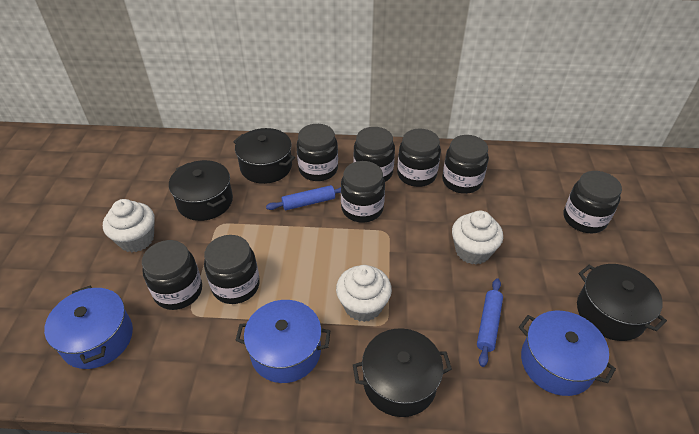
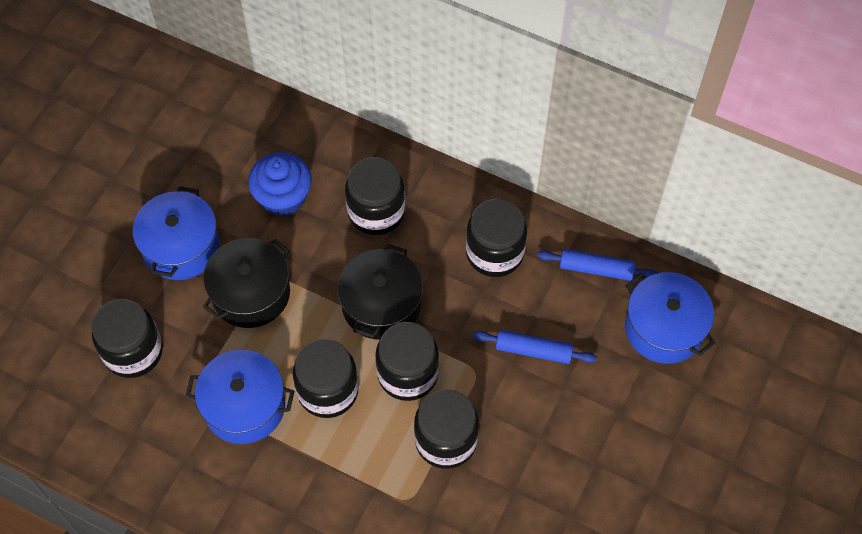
black jar: [142,240,202,310] [204,235,260,304] [296,124,338,181] [341,161,385,223] [353,127,395,182] [397,129,441,187] [442,135,489,194] [564,171,622,233] = 8 -> [92,299,163,378] [293,339,359,418] [345,157,405,235] [375,322,439,401] [414,389,479,469] [466,199,527,277] = 6
black pot: [169,160,233,221] [233,128,295,184] [353,328,452,417] [577,264,667,341] = 4 -> [203,238,290,328] [337,244,423,340] = 2
blue cupcake: none = 0 -> [248,152,312,217] = 1
white cupcake: [103,199,155,252] [336,265,392,322] [452,211,503,265] = 3 -> none = 0

